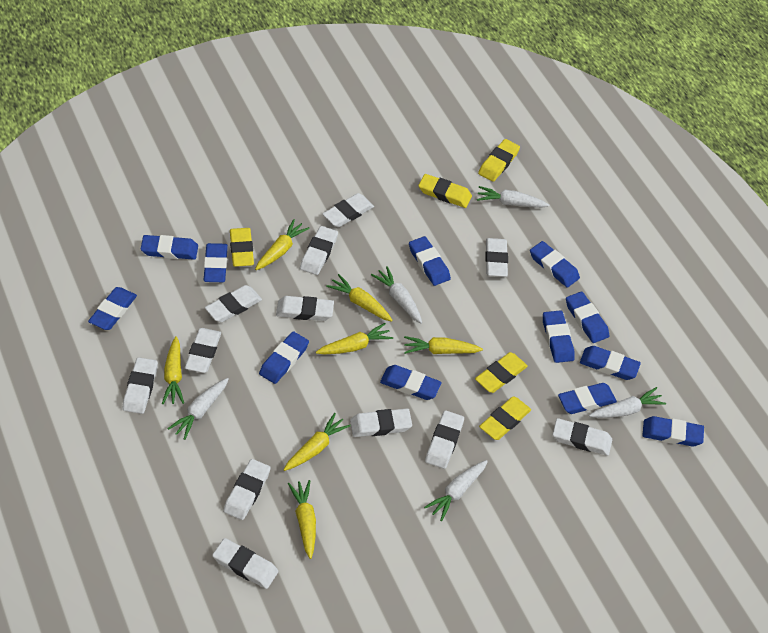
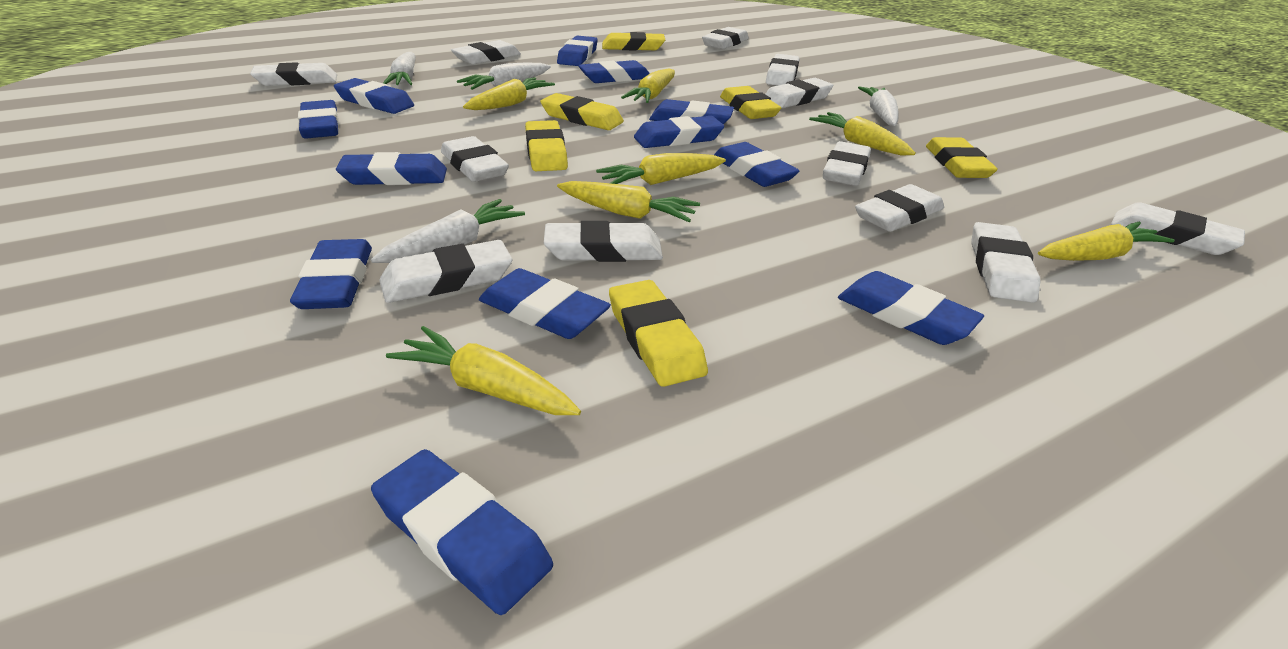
white carrot: [167,378,229,440] [371,266,422,324] [424,460,488,521] [477,186,549,208] [589,387,666,418] = 5 -> [371,199,525,263] [383,52,416,85] [457,62,551,90] [858,86,899,126] = 4
yellow eraser: [230,228,254,267] [418,174,472,208] [475,352,528,393] [478,139,520,182] [479,396,531,440] = 5 -> [525,120,568,171] [540,93,624,130] [602,32,665,51] [609,280,708,387] [720,86,781,119] [926,137,998,178] = 6

